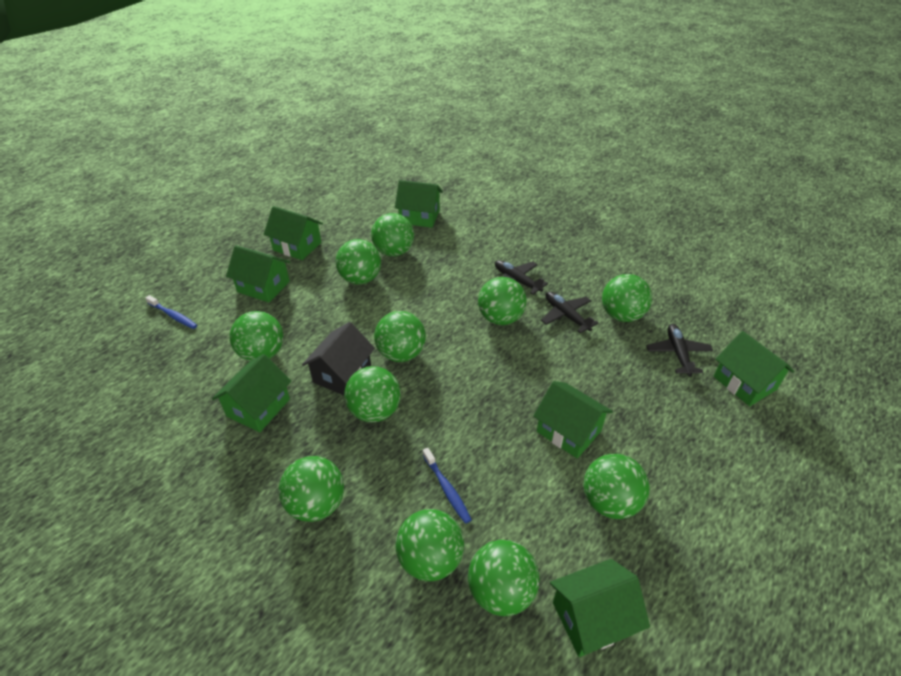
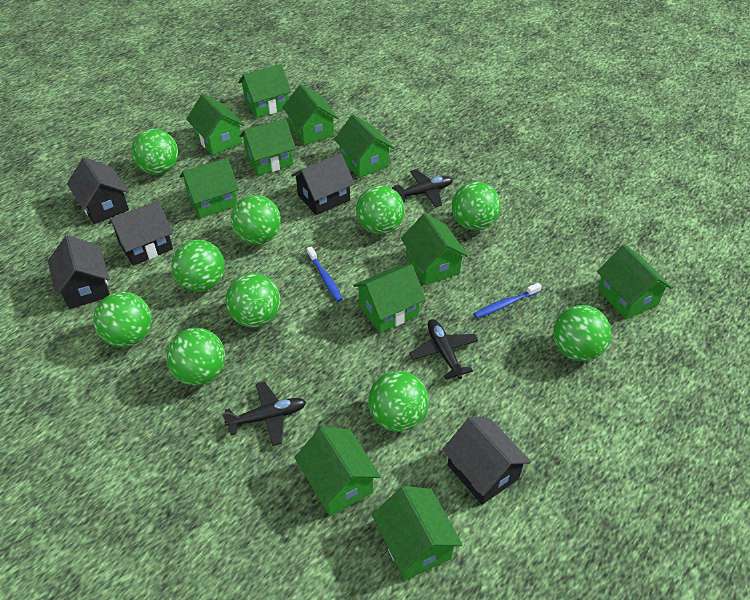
black house: [302,322,375,395] = 1 -> [48,235,110,309] [67,157,129,224] [108,201,173,266] [291,153,355,215] [442,417,531,505] = 5
green ball: [230,311,283,361] [279,456,344,522] [336,239,381,285] [344,366,401,423] [371,213,414,256] [374,311,426,362] [395,509,464,581] [468,540,540,616] [478,277,527,325] [583,454,650,519] [602,274,652,322] = 11 -> [93,292,152,347] [131,129,178,175] [166,328,225,386] [171,240,225,292] [226,273,280,328] [231,195,281,245] [356,185,405,234] [368,371,429,432] [452,182,501,230] [553,305,611,361] = 10
green house: [212,354,291,432] [226,245,290,303] [264,206,323,260] [395,180,443,228] [533,381,613,459] [550,559,650,657] [713,331,794,406] = 7 -> [180,158,239,218] [186,94,245,155] [238,64,291,118] [239,118,296,176] [282,84,338,145] [294,427,381,516] [334,115,394,178] [353,264,426,333] [372,486,463,580] [401,213,468,285] [597,245,672,319] = 11

